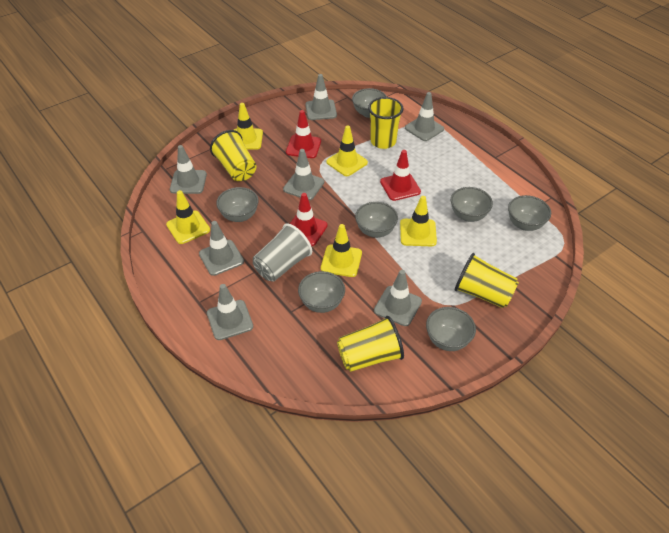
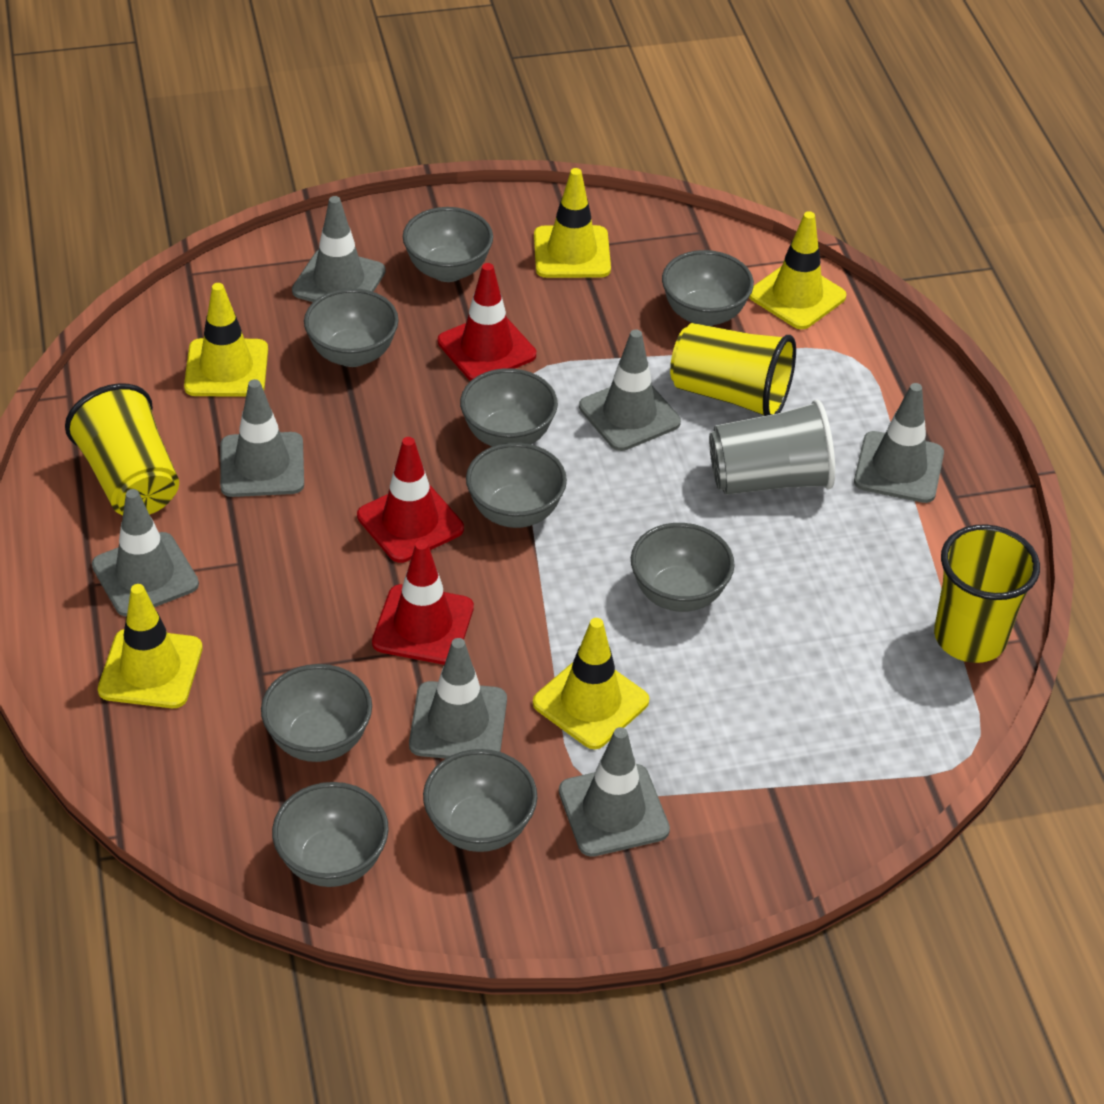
grey bowl: [216,187,259,222] [298,271,345,313] [352,88,387,118] [355,202,398,238] [426,307,476,351] [451,187,493,222] [508,195,551,231] = 7 -> [261,664,372,762] [272,782,389,887] [304,288,399,367] [403,207,493,282] [423,749,537,852] [460,368,558,447] [466,443,567,528] [631,523,735,612] [662,250,754,326] = 9
yellow cup: [210,130,256,181] [337,316,404,372] [368,97,404,149] [455,253,519,308] = 4 -> [65,383,179,515] [670,323,796,416] [934,524,1040,663] = 3

